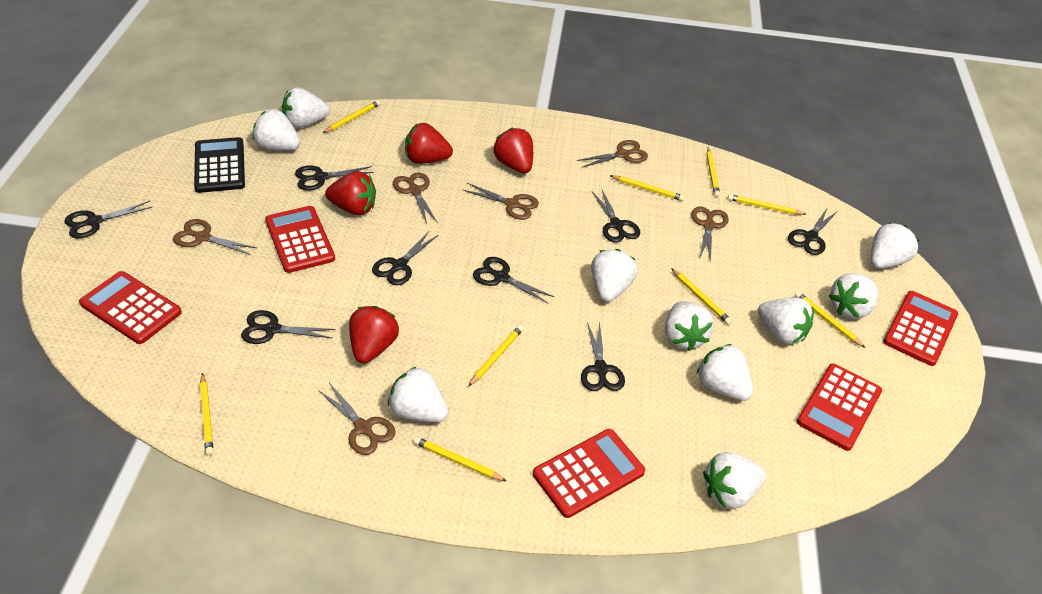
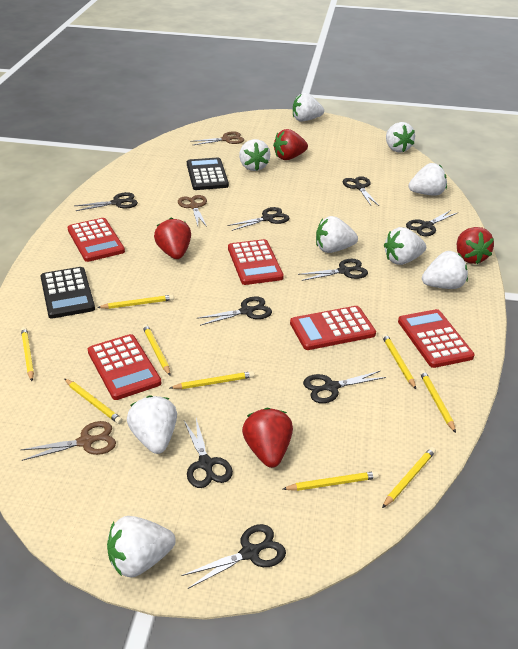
black calculator: [194,137,245,193] = 1 -> [40,267,95,319] [187,158,229,190] = 2
black scissors: [64,201,152,238] [241,310,335,344] [295,165,374,191] [372,231,438,285] [473,257,554,303] [581,321,625,391] [592,190,640,243] [788,207,838,255] = 8 -> [75,192,138,211] [181,524,286,589] [184,418,233,488] [197,297,272,326] [228,207,289,231] [298,259,368,281] [303,371,386,403] [343,176,379,206] [406,210,457,236] = 9
brown scissors: [173,219,257,255] [318,383,395,455] [393,172,438,224] [463,183,539,220] [577,140,648,168] [691,206,729,262] = 6 -> [21,421,116,461] [178,195,207,227] [190,131,244,145] = 3
white strawberry: [252,109,300,150] [282,87,330,128] [388,366,449,422] [591,249,637,302] [665,301,714,351] [697,344,753,401] [703,452,766,509] [758,297,814,344] [829,273,878,319] [871,223,919,268] = 10 -> [107,516,176,578] [127,395,177,454] [239,139,270,171] [293,93,324,121] [316,216,358,253] [384,227,426,265] [386,122,415,152] [408,163,447,196] [422,251,468,289] = 9

